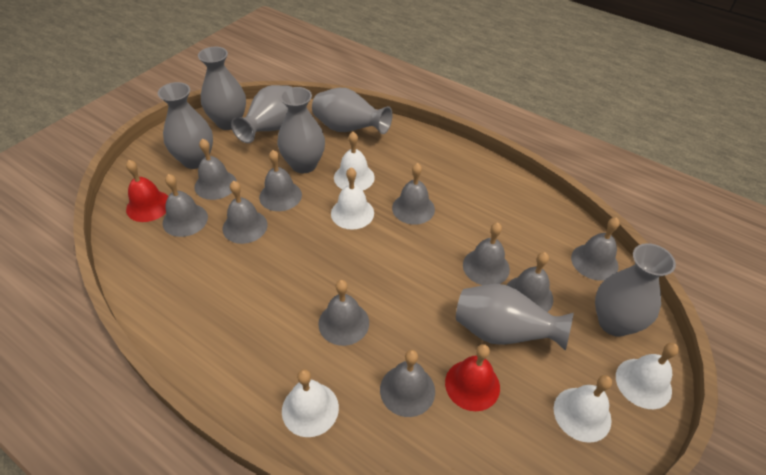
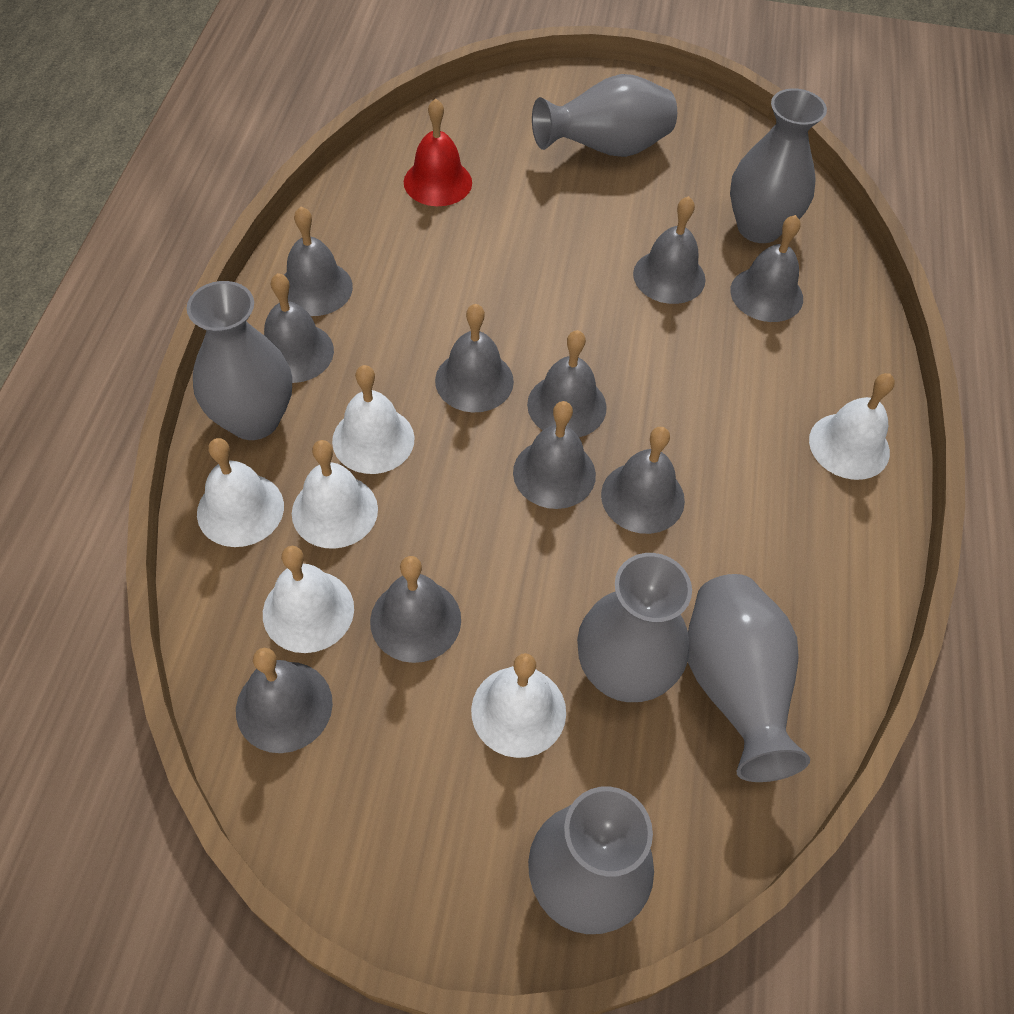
grey vase: [158,82,213,169] [198,47,246,130] [231,85,291,143] [277,87,325,173] [312,88,392,134] [456,284,574,351] [595,243,676,337] = 7 -> [187,281,292,440] [528,786,654,934] [532,74,677,157] [577,553,692,702] [688,574,810,782] [730,88,827,243] = 6
red bell: [126,160,168,222] [445,344,500,411] = 2 -> [404,99,472,206] = 1
white bell: [282,369,339,437] [331,168,374,230] [334,132,375,191] [554,375,612,443] [616,343,679,409] = 5 -> [197,438,284,547] [263,546,354,653] [292,440,378,549] [332,365,415,474] [471,653,566,758] [809,373,895,480] = 6

